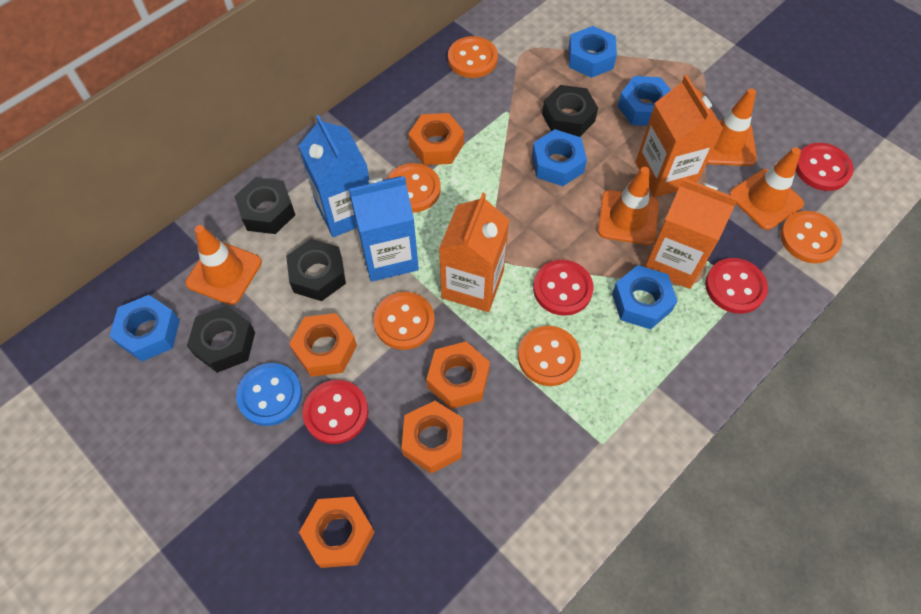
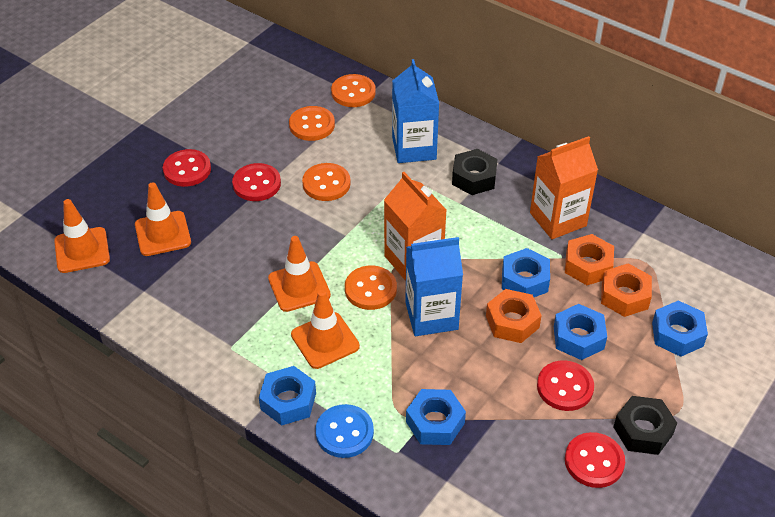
black nut: [187,306,255,373] [234,177,295,234] [286,239,346,301] [542,85,598,137] = 4 -> [452,149,497,195] [614,396,677,455] = 2
orange button: [374,292,435,350] [387,163,441,213] [448,36,498,78] [518,326,581,386] [780,211,842,263] = 5 -> [289,106,335,141] [302,163,351,201] [331,74,376,107] [345,265,397,310] = 4
orange carton: [439,192,509,312] [636,75,723,197] [645,178,739,289] = 3 -> [384,172,446,281] [530,136,598,239] = 2
orange nut: [289,313,357,377] [299,497,375,568] [401,401,463,473] [408,113,464,165] [427,341,490,409] = 5 -> [486,289,542,343] [565,234,614,285] [601,263,652,317] = 3

